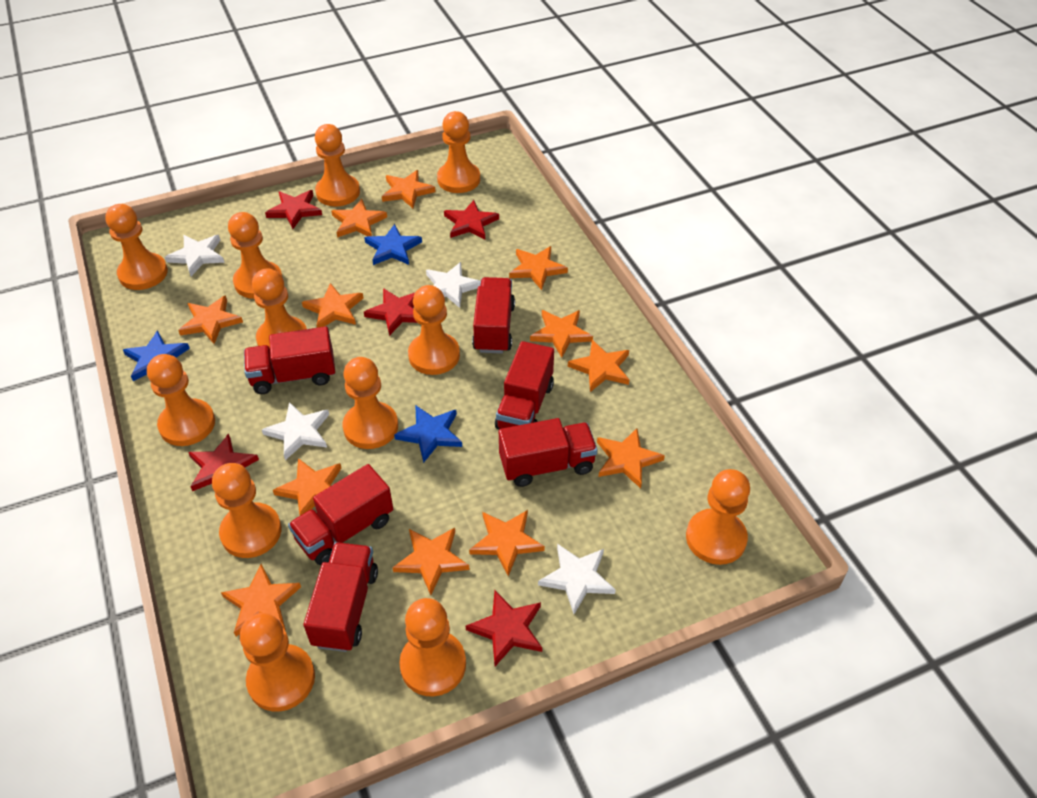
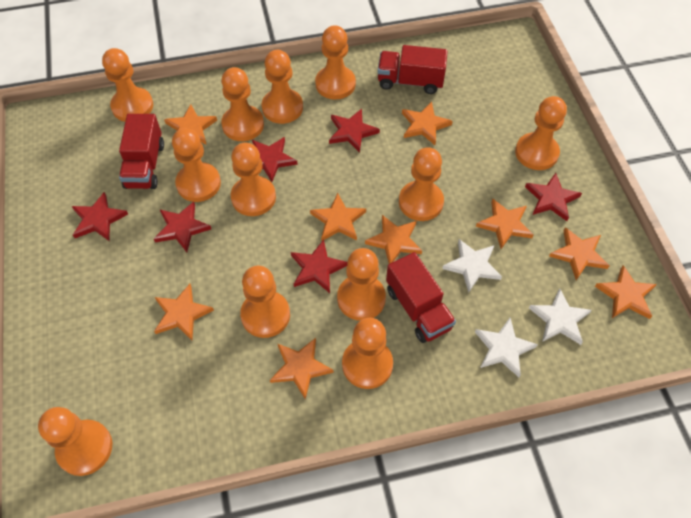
blue star: [123,330,190,381] [364,224,422,265] [394,405,462,463] = 3 -> none = 0
orange star: [178,295,243,344] [221,564,301,636] [273,458,341,515] [302,283,363,328] [331,199,387,238] [382,170,436,208] [392,528,469,595] [469,510,545,576] [509,246,568,290] [530,310,593,358] [568,340,629,392] [597,428,665,488] = 12 -> [154,284,214,340] [164,104,217,145] [270,338,334,399] [310,193,366,242] [365,215,422,264] [402,102,453,145] [476,198,534,249] [549,227,610,280] [595,265,657,319] = 9
red star: [188,434,259,491] [265,190,322,229] [364,288,417,336] [444,200,499,240] [466,590,542,666] = 5 -> [72,192,128,241] [154,202,211,252] [252,137,298,182] [291,239,347,293] [329,109,380,153] [525,173,582,221] = 6
red truck: [244,326,335,394] [288,464,393,565] [303,542,378,652] [472,277,515,354] [495,341,554,429] [499,418,598,487] = 6 -> [119,114,164,189] [378,45,448,94] [386,252,456,343] = 3
white star: [165,235,225,276] [262,402,329,460] [426,262,481,308] [538,544,616,614] = 4 -> [442,239,502,292] [475,318,538,377] [529,288,592,345] = 3

